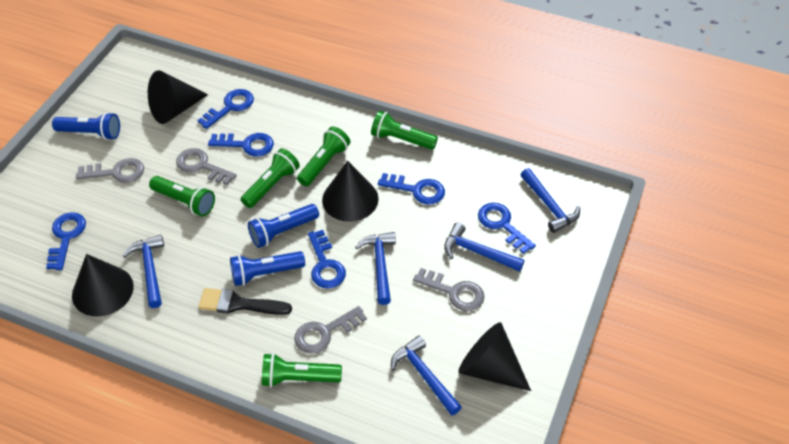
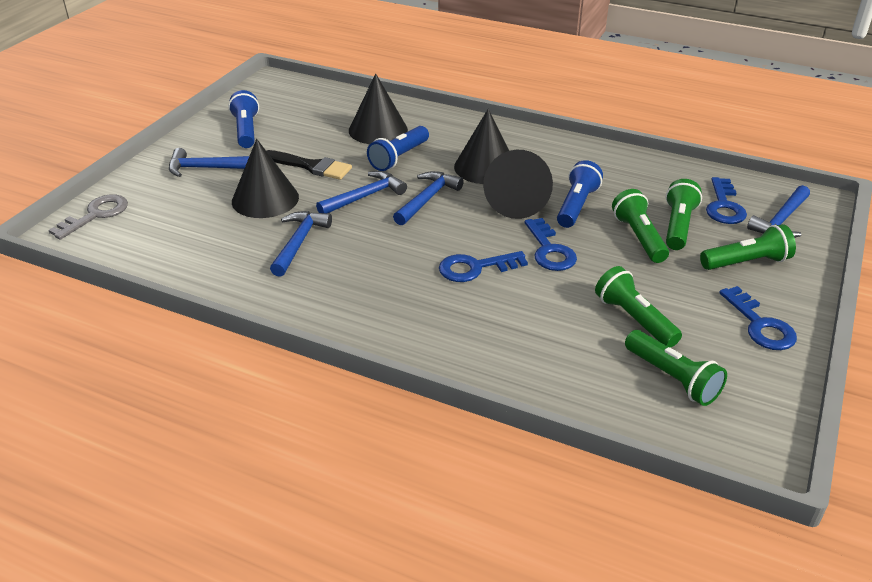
blue key: [46,212,86,270] [198,89,254,129] [208,133,274,157] [308,230,346,289] [378,173,445,205] [478,203,536,254] = 6 -> [439,251,528,282] [525,218,577,271] [706,177,747,224] [719,286,797,350] = 4
grey key: [76,158,144,183] [176,148,237,185] [294,306,367,354] [413,268,485,311] = 4 -> [48,195,128,240] = 1

